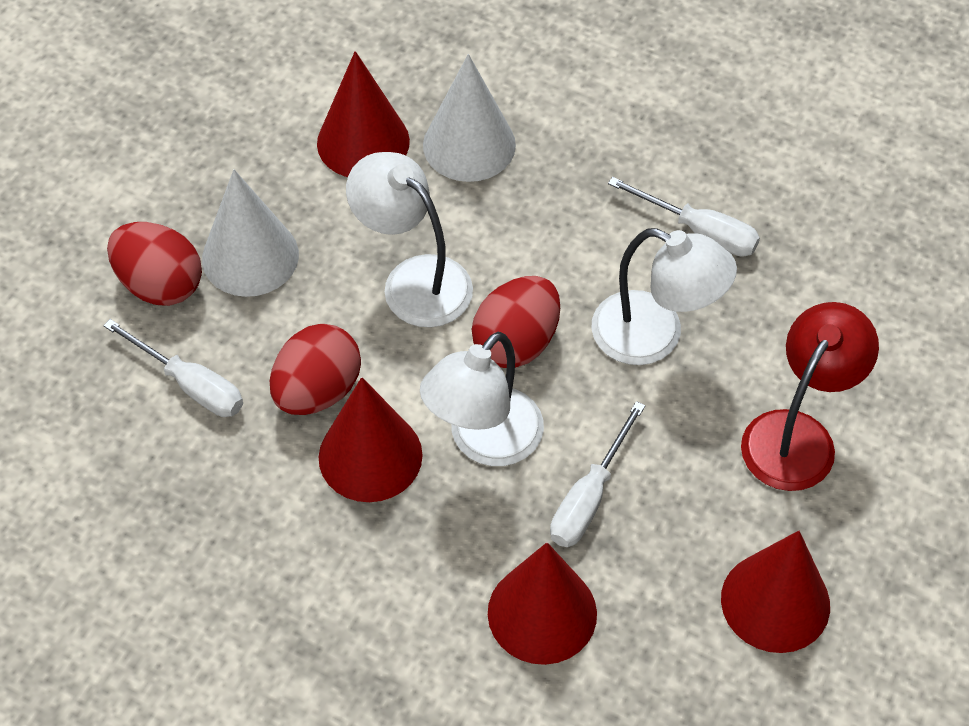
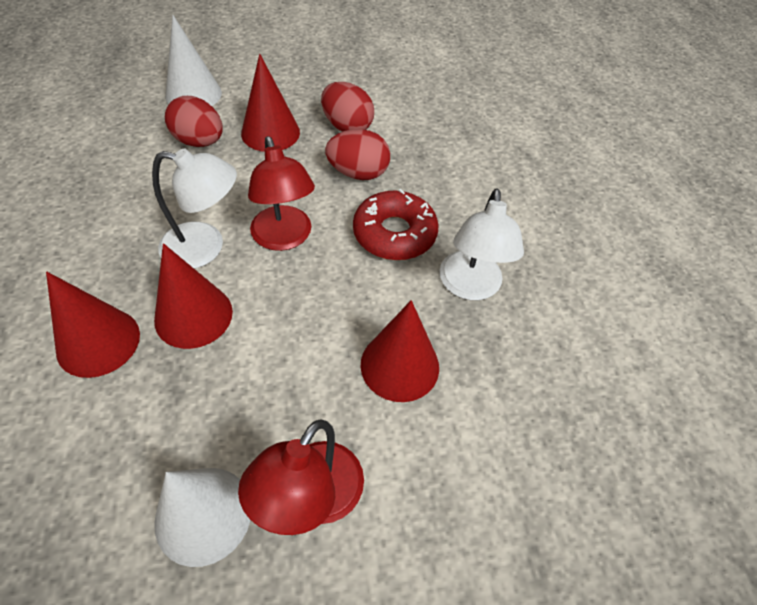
red donut: none = 0 -> [353,189,439,260] = 1
red lamp: [741,302,879,491] = 1 -> [238,419,364,535] [248,136,315,251] = 2
white lamp: [346,152,473,328] [420,332,544,466] [591,228,737,365] = 3 -> [152,148,237,269] [440,189,524,300] = 2
white screwdriver: [103,319,243,417] [550,401,645,547] [608,177,760,257] = 3 -> none = 0

